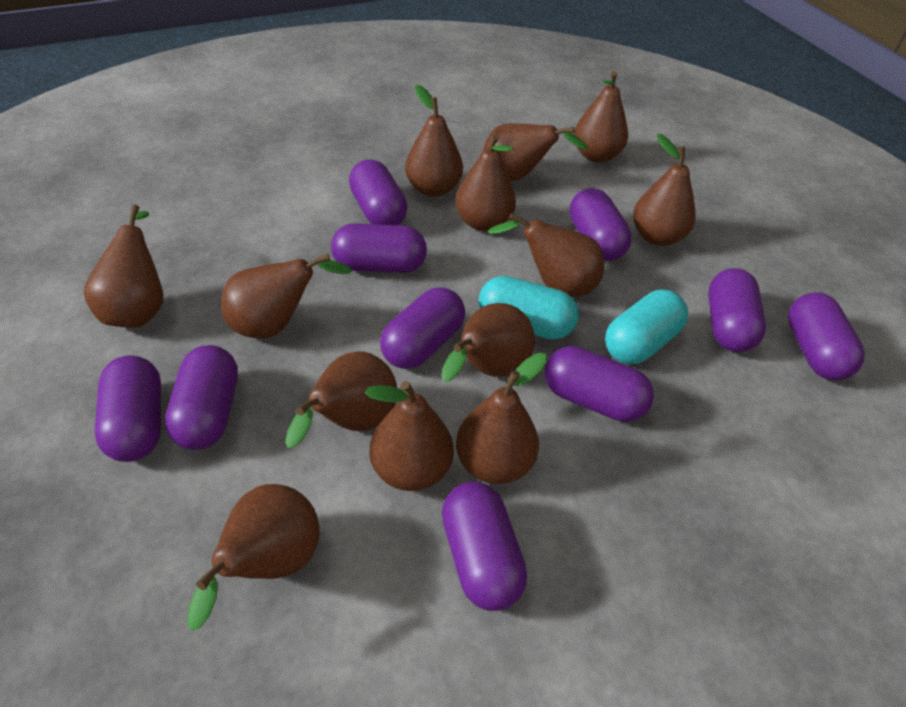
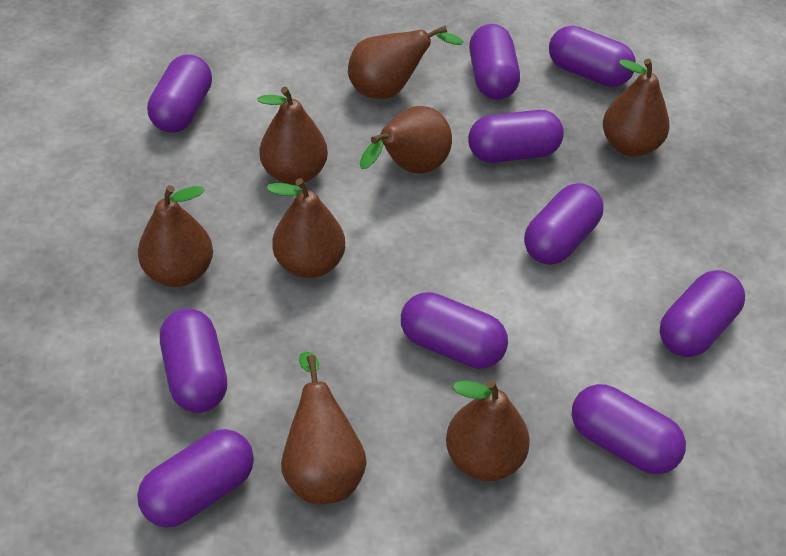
brown pear: [84,204,163,328] [187,484,319,631] [221,253,352,338] [285,351,397,448] [365,381,454,491] [405,85,463,197] [441,303,535,382] [455,134,516,231] [456,353,547,484] [483,123,588,181] [487,213,604,297] [574,71,628,163] [633,134,696,246] = 13 -> [138,185,213,287] [258,87,328,185] [266,178,345,278] [281,351,367,504] [348,25,463,99] [360,106,452,174] [446,380,530,481] [603,59,670,157] = 8
turquoise capsule: [478,276,579,339] [605,289,688,364] = 2 -> none = 0

